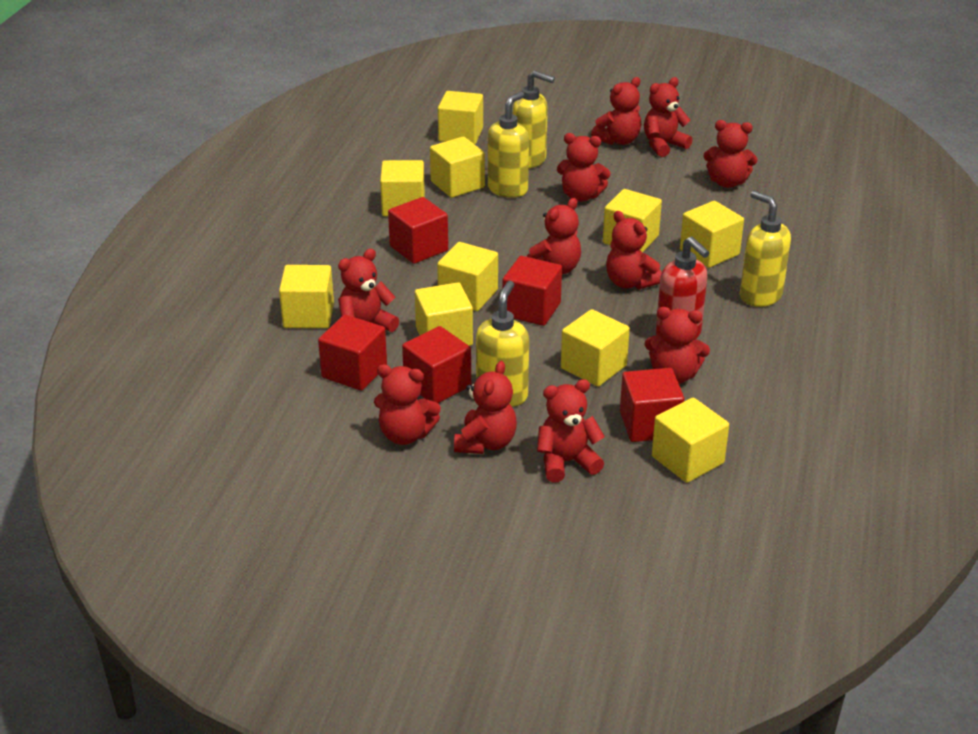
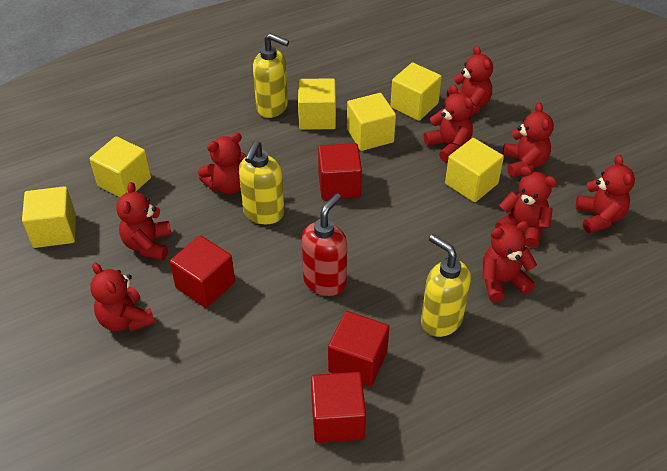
red cube: [318,315,387,391] [388,197,448,264] [402,326,471,403] [503,256,562,326] [620,368,684,442] = 5 -> [170,235,235,308] [311,372,366,443] [318,143,362,200] [328,311,389,387] = 4
red teddy bear: [338,249,399,332] [374,364,441,445] [454,361,517,454] [526,198,581,274] [537,379,605,482] [557,133,611,202] [591,77,641,145] [606,211,662,290] [644,77,693,157] [645,307,710,384] [703,120,758,188] = 11 -> [90,263,155,332] [116,182,171,260] [198,133,246,194] [424,85,473,163] [447,46,493,116] [482,221,537,302] [495,166,557,248] [503,102,554,178] [576,155,635,233] = 9
yellow cube: [279,265,334,328] [380,160,425,216] [415,282,473,346] [430,137,485,198] [437,242,498,311] [438,91,483,144] [561,309,630,387] [603,189,662,253] [652,398,729,483] [680,201,744,268] = 10 -> [22,186,76,248] [90,136,151,197] [298,79,336,130] [347,93,396,151] [390,63,442,121] [445,138,504,202] = 6
yellow soap dispenser: [476,281,529,407] [488,92,529,198] [513,70,555,168] [740,191,791,307] = 4 -> [239,141,284,224] [253,33,289,118] [421,234,471,337] = 3

